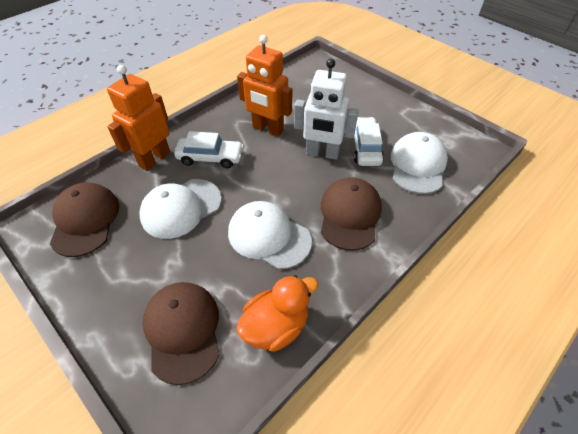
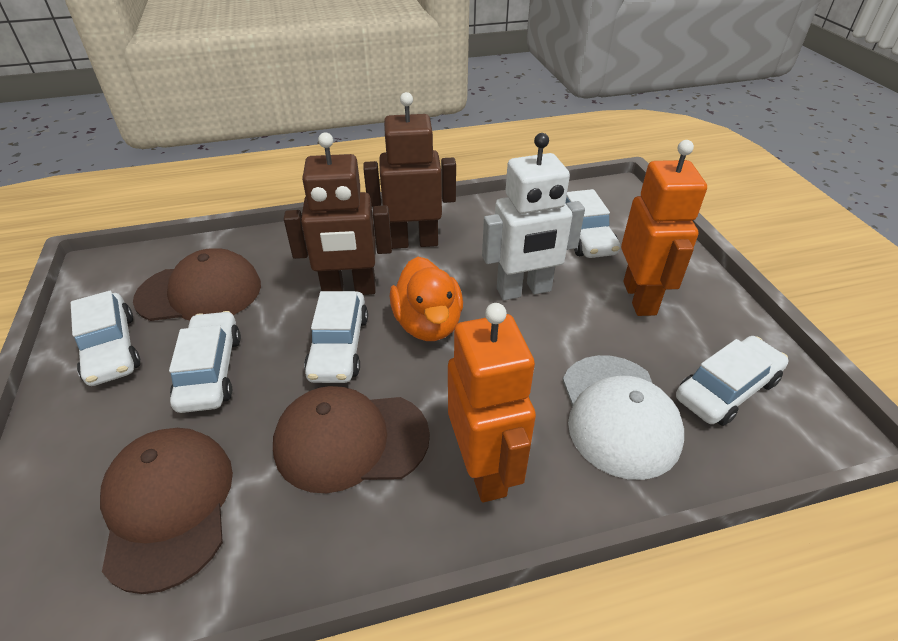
brown robot: none = 0 -> [284,133,392,295] [363,92,456,249] = 2
white cap: [139,179,222,239] [228,201,312,269] [391,132,448,194] = 3 -> [563,355,684,480] = 1
white car: [174,131,244,168] [354,117,384,166] = 2 -> [71,291,140,386] [169,311,241,413] [304,291,368,383] [565,189,620,258] [676,336,789,426] = 5

